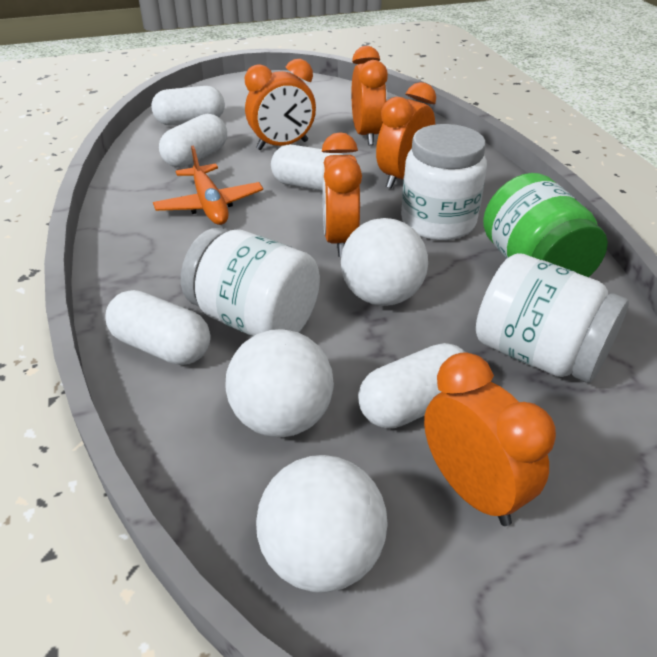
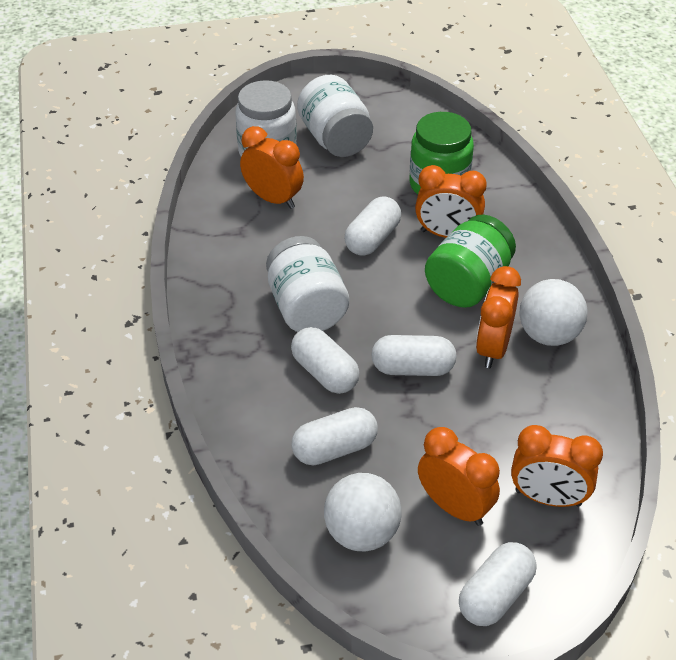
green jar: [483,173,608,277] = 1 -> [409,112,474,195] [425,215,516,308] = 2
orange plane: [153,146,263,225] = 1 -> none = 0
white ball: [225,329,334,437] [256,455,388,593] [341,218,428,306] = 3 -> [324,473,401,552] [519,279,588,346] = 2

